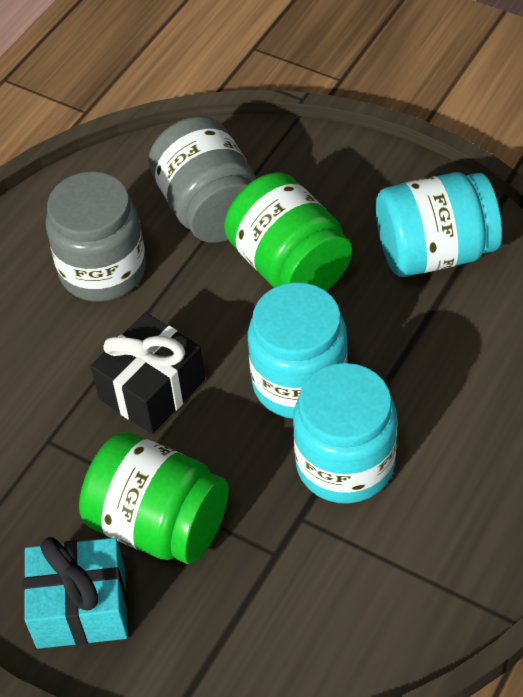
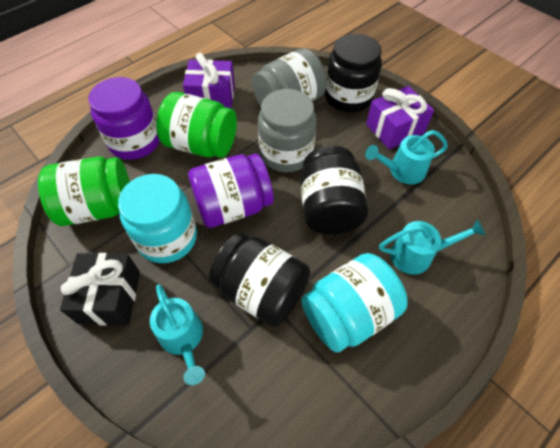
black jar: none = 0 -> [209,232,310,327] [300,146,368,235] [325,34,382,112] = 3
purple gift: none = 0 -> [183,53,235,109] [366,86,434,150] = 2
purple jar: none = 0 -> [89,77,160,160] [188,154,274,228] = 2
turquoise gift: [23,537,128,649] = 1 -> none = 0
turquoise jar: [248,282,348,419] [293,363,397,504] [376,172,502,277] = 3 -> [118,174,197,263] [301,253,408,353] = 2
turquoise watering can: none = 0 -> [150,284,205,385] [365,130,448,184] [379,219,485,275] = 3

